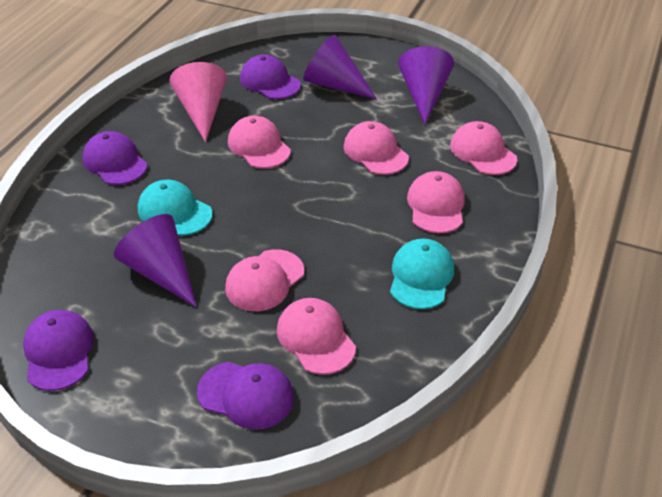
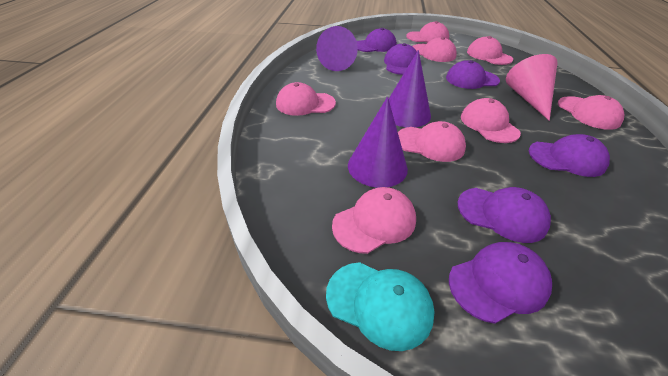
pink cap: [225,249,304,311] [228,116,291,169] [277,298,356,375] [344,121,409,175] [407,171,465,233] [450,121,517,175] = 6 -> [276,82,336,116] [332,187,416,254] [398,121,466,162] [406,21,449,43] [412,37,457,62] [461,98,521,143] [467,36,513,65] [558,95,624,130] = 8
purple cap: [23,310,94,391] [82,131,148,185] [197,362,294,430] [240,54,301,99] = 4 -> [357,28,397,52] [384,43,417,75] [446,60,500,89] [449,242,552,324] [458,187,551,243] [529,134,610,177] = 6
turquoise cap: [138,180,213,236] [390,238,454,309] = 2 -> [326,262,435,351] = 1

